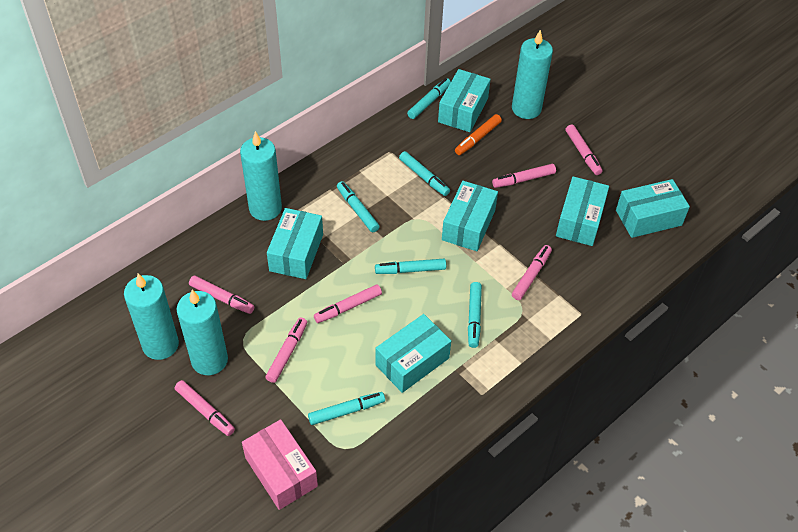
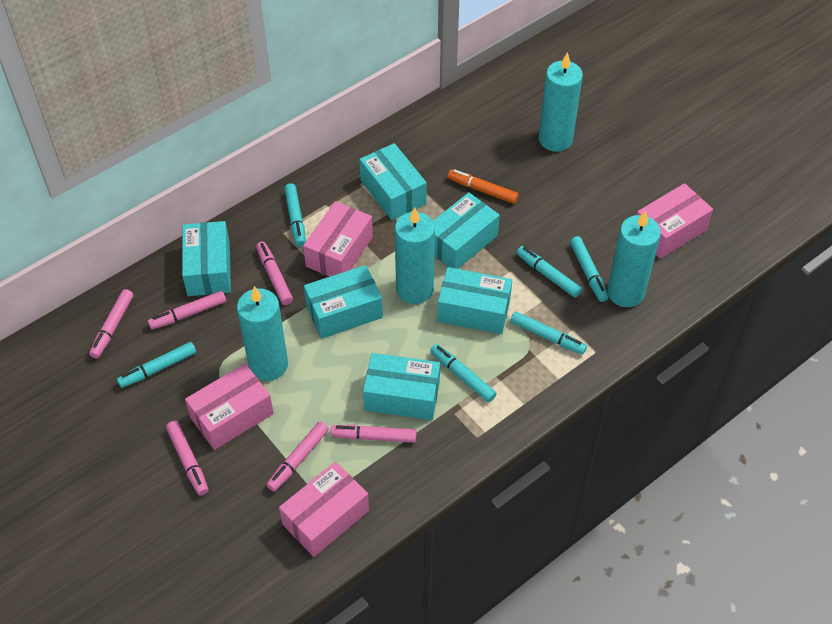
pink box: [242,419,318,510] = 1 -> [185,363,274,450] [279,462,369,557] [303,201,373,277] [637,183,713,259] = 4
pink marker: [175,380,235,436] [189,275,254,314] [265,317,307,383] [314,284,382,323] [492,164,556,188] [512,245,552,300] [566,124,603,175] = 7 -> [89,289,133,359] [148,291,226,330] [166,421,208,496] [256,242,293,305] [266,422,329,491] [331,425,416,443] = 6

